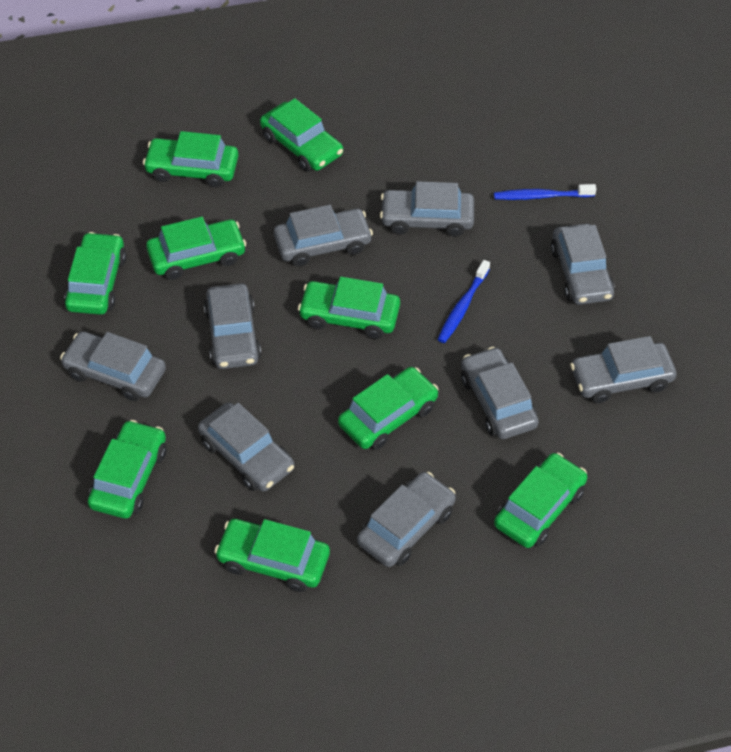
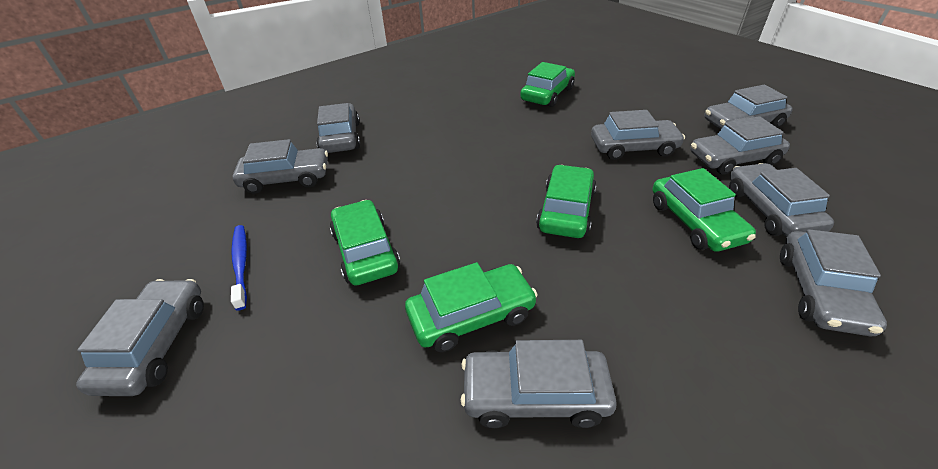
blue toothbrush: [437,260,490,343] [494,184,596,200] = 2 -> [231,225,247,311] = 1
green car: [64,232,126,315] [88,420,166,519] [143,131,238,188] [146,217,246,280] [214,519,330,592] [260,98,343,172] [298,277,400,339] [338,367,438,450] [494,453,587,548] = 9 -> [330,200,400,286] [405,262,538,352] [520,62,575,107] [536,165,596,238] [653,168,756,252] = 5

